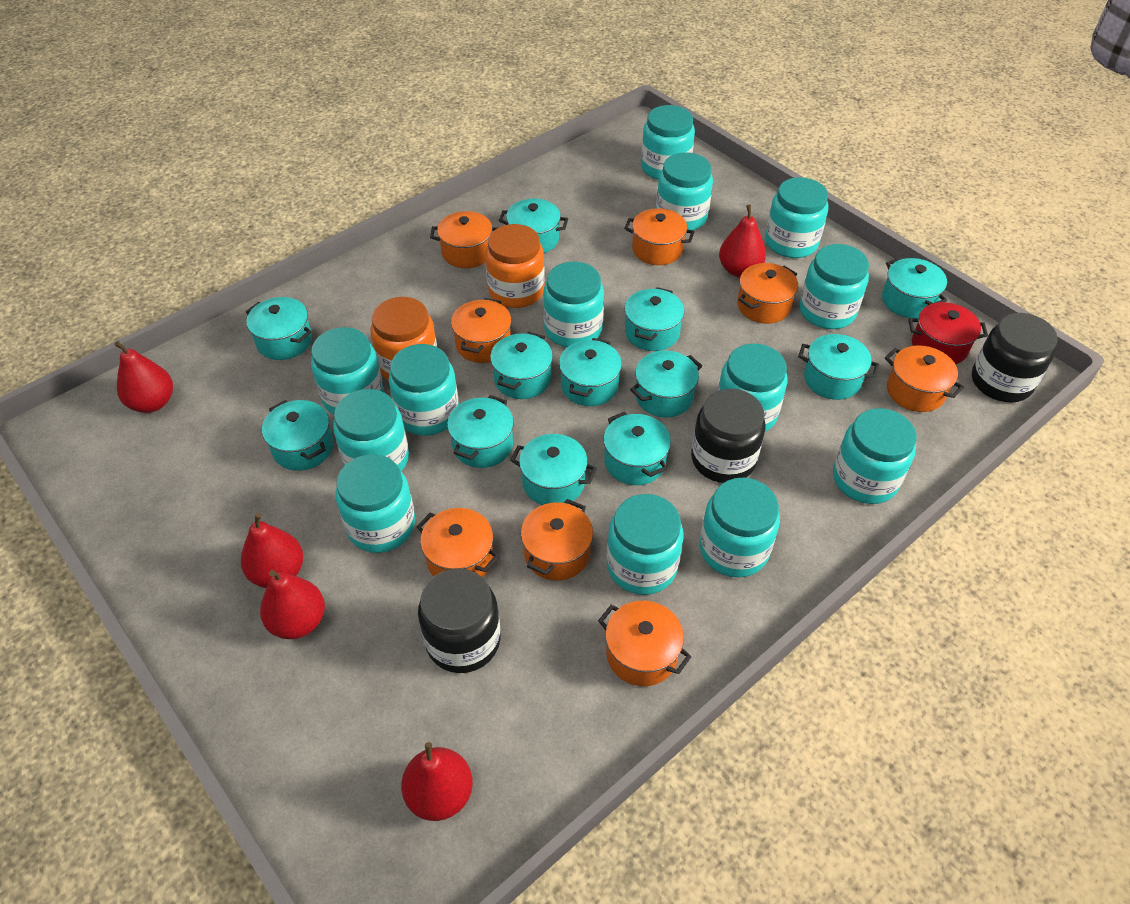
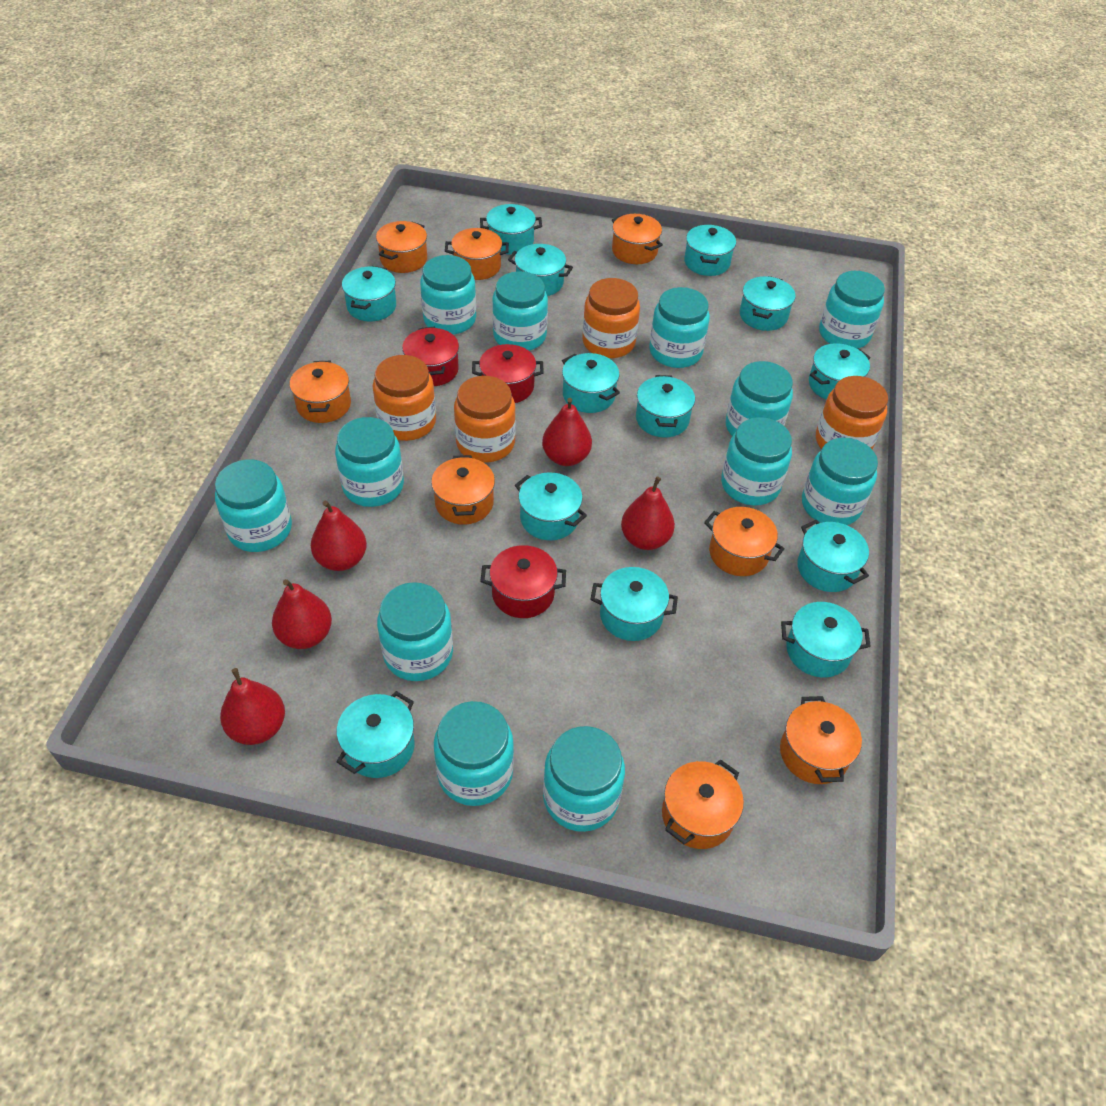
black jar: [418,568,501,673] [691,389,765,483] [972,313,1058,403] = 3 -> none = 0
orange jar: [371,297,437,381] [485,224,545,308] = 2 -> [373,355,436,441] [454,376,516,462] [582,278,640,358] [816,376,888,450] = 4
red pot: [908,302,988,364] = 1 -> [402,327,459,386] [472,344,544,403] [480,545,566,618] = 3
turquoise jar: [311,327,384,414] [333,389,409,472] [336,454,415,553] [389,344,459,436] [543,262,604,347] [607,494,684,595] [641,105,695,180] [656,152,713,230] [700,478,780,577] [718,344,787,432] [765,177,828,258] [799,244,869,329] [833,408,917,504] = 13 -> [215,460,292,552] [335,417,404,507] [377,582,453,681] [420,255,476,335] [434,701,514,806] [492,271,548,351] [543,726,625,832] [649,287,710,368] [721,417,792,506] [726,361,793,436] [802,438,878,525] [819,271,885,349] = 12
turquoise pot: [246,297,312,360] [262,400,333,471] [447,395,514,468] [490,332,553,399] [499,198,568,253] [510,434,597,505] [559,338,622,406] [604,412,671,485] [625,287,684,351] [630,350,702,417] [798,334,879,400] [882,258,947,318] = 12 -> [337,691,415,778] [342,266,396,321] [480,204,542,255] [508,244,573,296] [515,472,587,540] [562,353,620,413] [590,567,678,641] [636,375,695,438] [684,224,736,276] [740,276,796,331] [781,602,871,678] [797,520,869,592] [809,343,871,400] = 13

